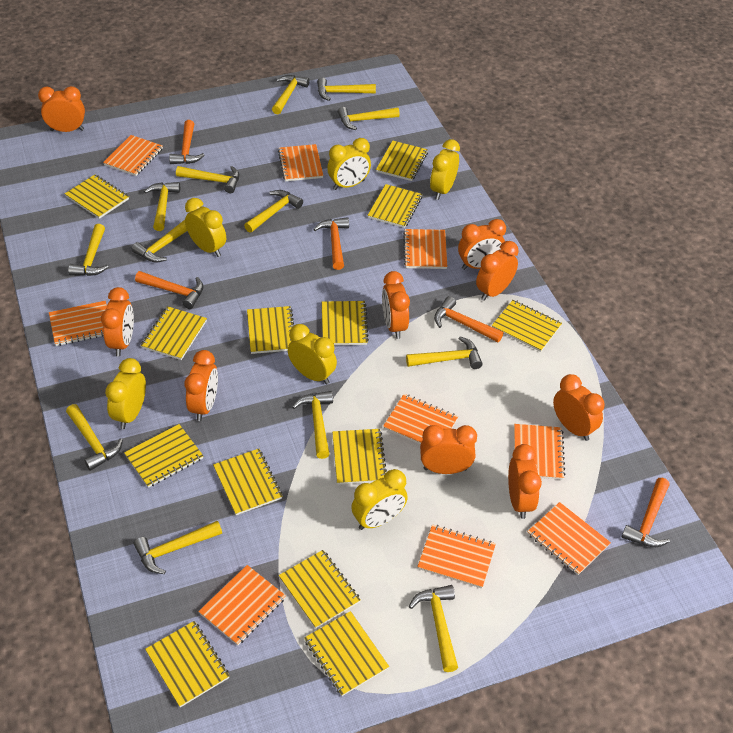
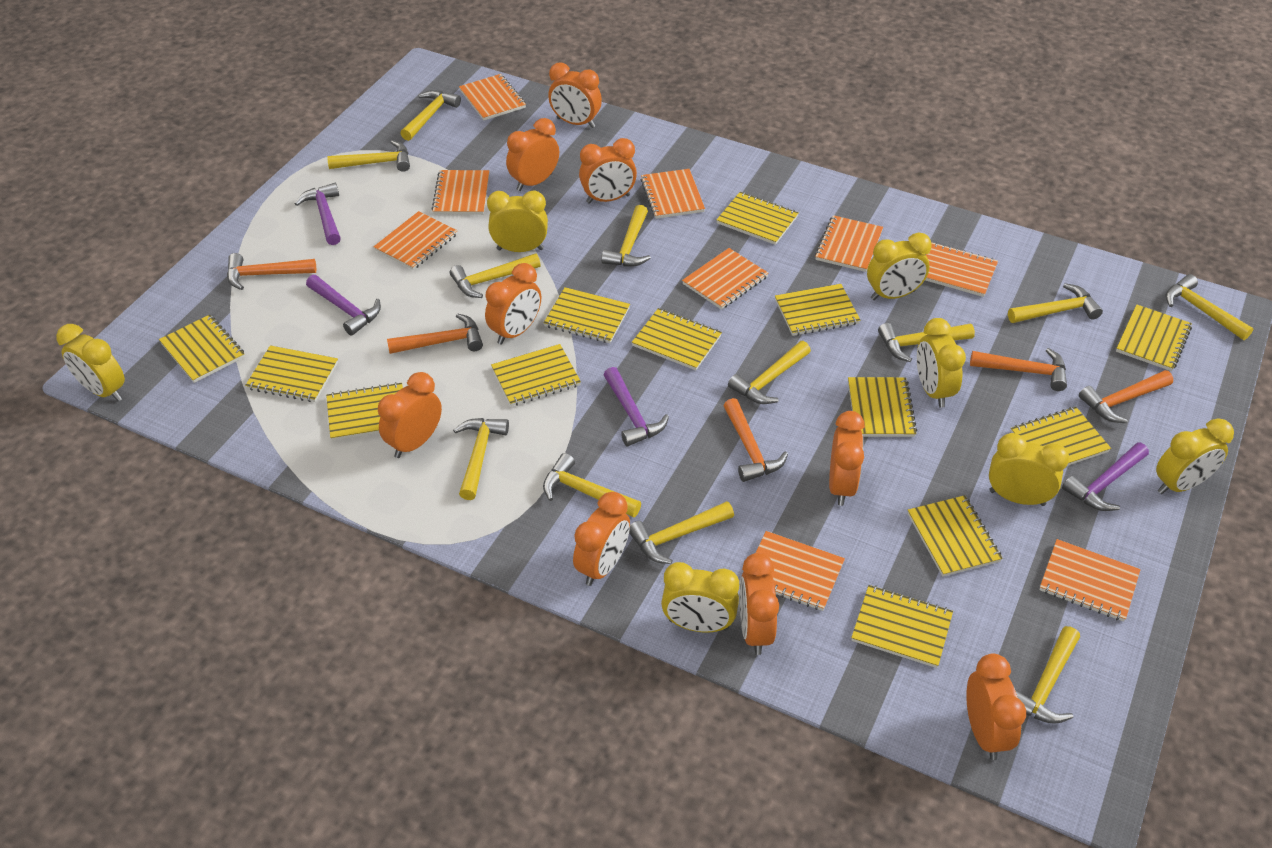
purple hammer: none = 0 -> [295,183,341,245] [306,275,381,336] [604,367,669,447] [1062,442,1149,511] = 4
yellow clock: [105,358,146,429] [185,198,226,257] [288,324,337,384] [327,138,371,190] [351,469,408,530] [430,139,460,200] = 6 -> [56,324,125,401] [487,191,548,252] [661,562,739,632] [867,233,932,300] [917,318,966,408] [989,433,1069,506] [1156,418,1234,494] = 7
yellow hammer: [66,404,123,471] [68,224,108,276] [132,220,187,263] [133,521,222,574] [144,182,180,231] [176,166,239,193] [244,190,303,233] [272,75,310,114] [292,391,333,459] [317,78,376,101] [338,107,400,130] [406,336,483,369] [409,585,458,672] = 13 -> [327,140,410,172] [400,90,461,141] [450,253,541,298] [453,418,509,500] [543,453,641,517] [601,205,651,267] [629,501,734,564] [728,341,811,404] [878,323,975,362] [1008,283,1103,323] [1015,626,1080,724] [1165,274,1254,340] = 12

